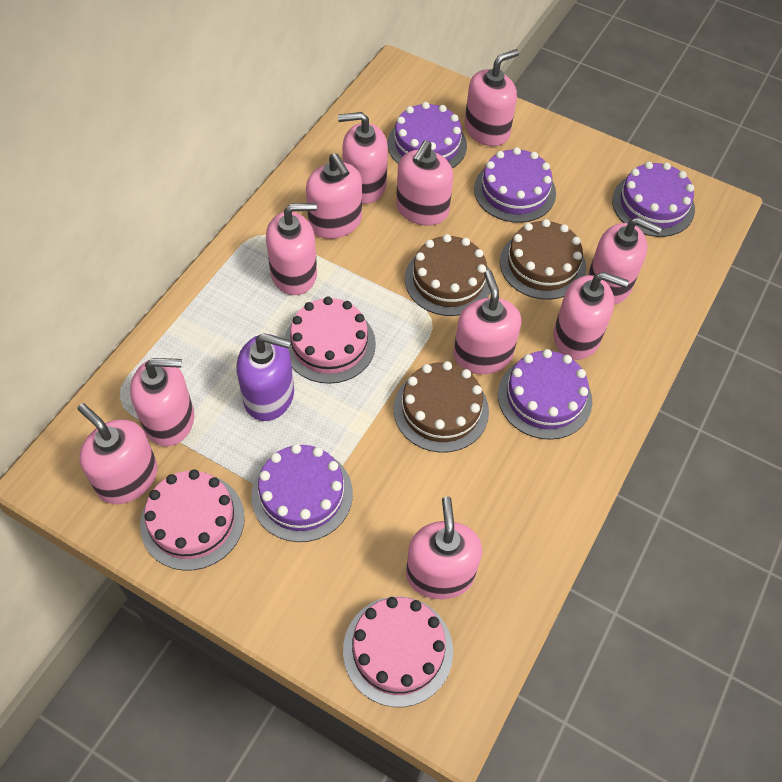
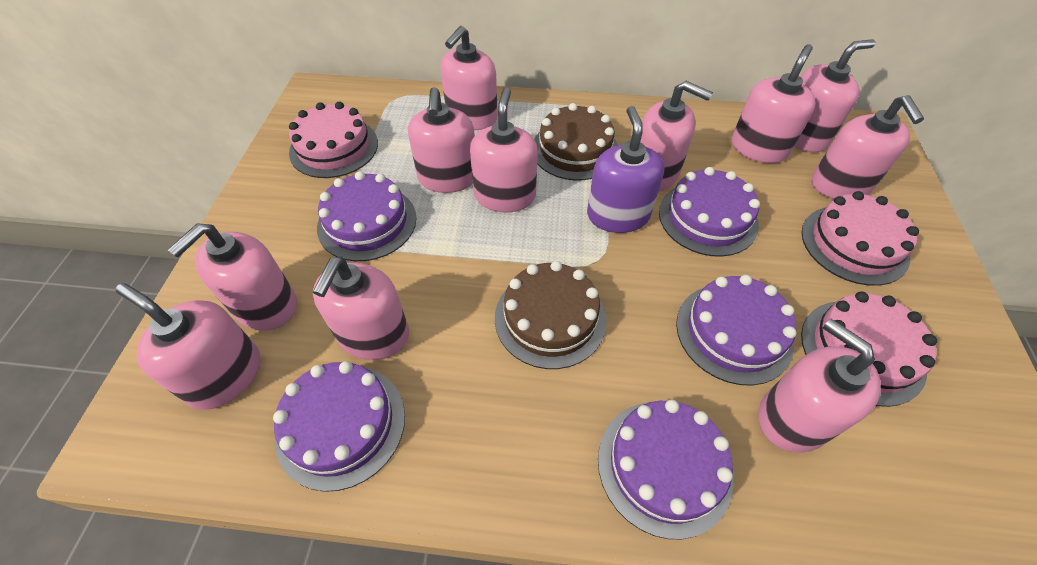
brown cake: [394,361,489,453] [405,234,490,316] [500,219,586,300] = 3 -> [495,261,607,369] [534,103,618,181] = 2

